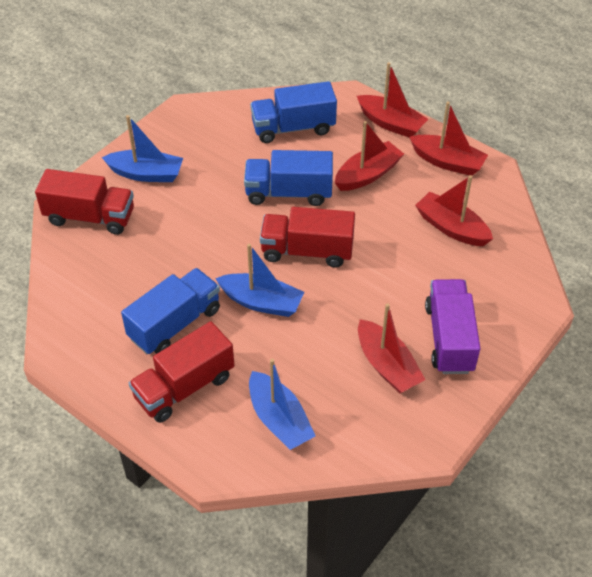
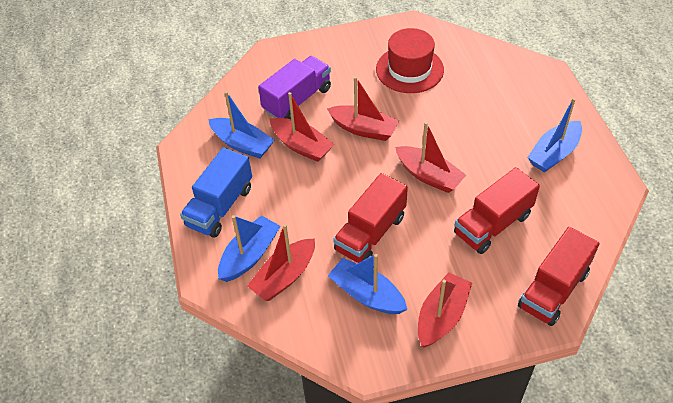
blue boat: [102,115,183,182] [215,244,304,317] [249,359,315,450] = 3 -> [208,91,274,159] [218,215,280,282] [328,254,407,314] [527,98,582,173] = 4
blue truck: [121,268,220,354] [244,150,333,206] [250,81,337,143] = 3 -> [180,147,252,238] = 1
red hat: none = 0 -> [376,28,444,93] = 1

